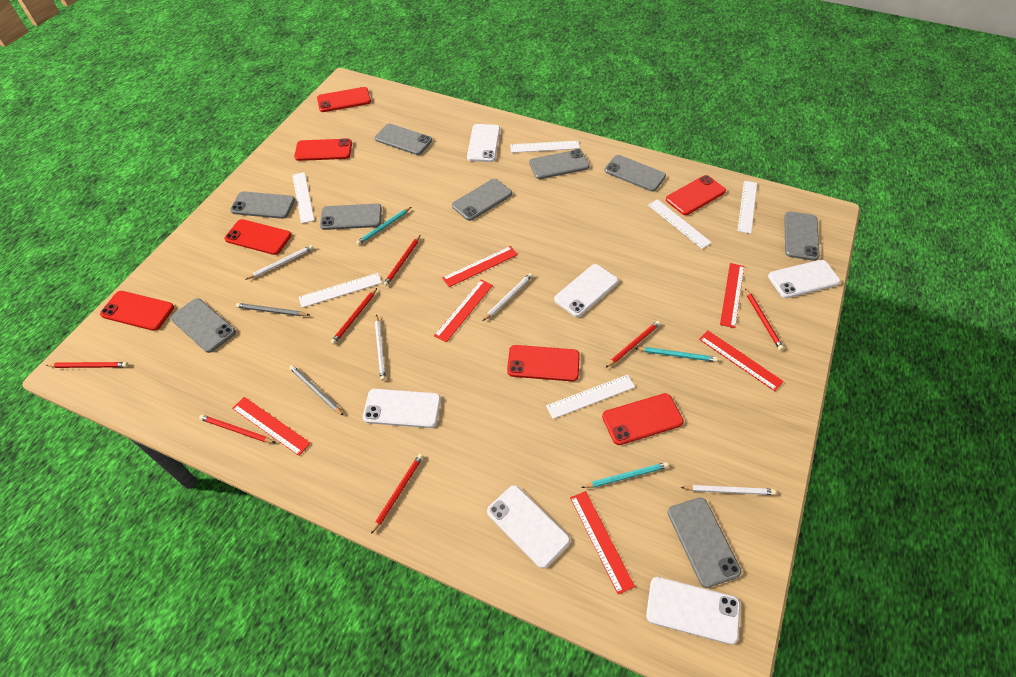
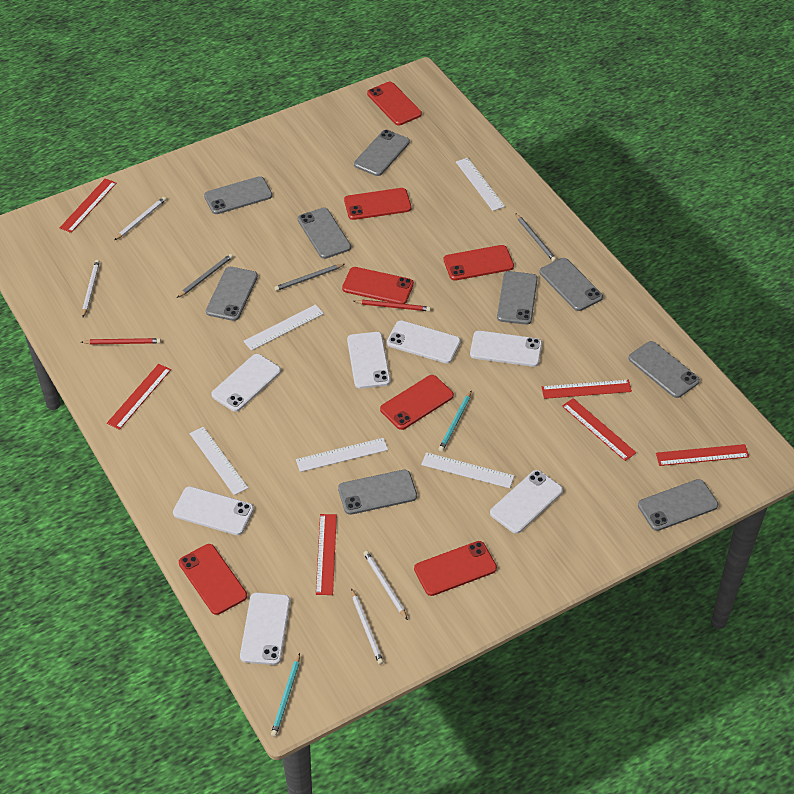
grey pencil: [236,303,309,316] [289,365,344,416] = 2 -> [177,254,233,298] [274,264,345,291] [515,213,557,262] = 3
red pencil: [46,362,128,368] [199,415,275,443] [331,288,377,344] [371,454,423,534] [383,235,420,286] [605,321,660,368] [745,288,784,350] = 7 -> [81,338,161,345] [353,300,431,311] = 2
turquoise pencil: [356,207,411,245] [581,462,669,488] [635,347,718,362] = 3 -> [271,653,300,736] [438,390,472,452] = 2
white phone: [363,389,441,428] [467,124,500,162] [487,485,570,568] [554,264,618,317] [646,577,740,645] [768,260,840,298] = 6 -> [173,486,254,535] [211,354,281,412] [240,592,290,665] [347,332,390,389] [387,320,461,364] [470,331,542,367] [490,470,563,534] = 7
white ruler: [292,172,314,224] [299,273,382,308] [510,141,580,153] [546,375,635,419] [648,199,712,249] [737,181,757,234] = 6 -> [190,427,248,495] [243,304,324,351] [296,438,388,472] [421,452,514,488] [456,158,505,211] = 5

